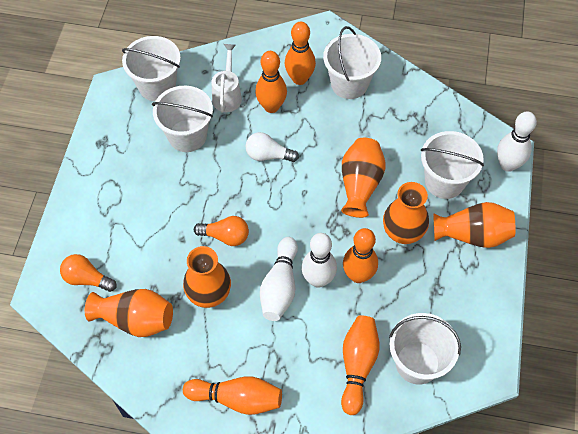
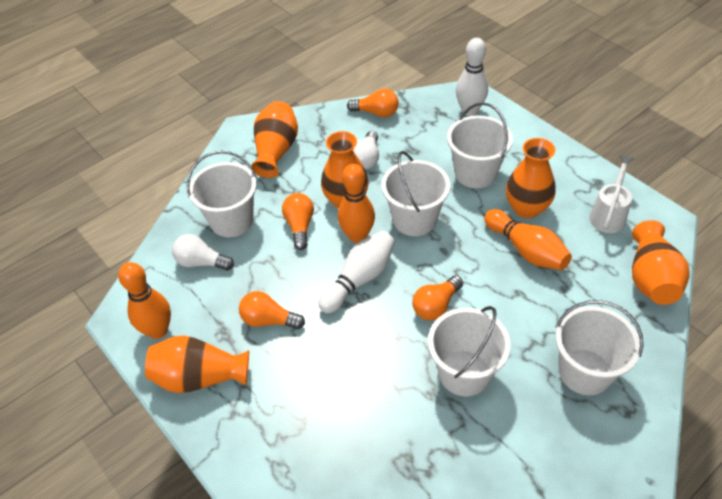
orange bowling pin: [183,376,282,415] [255,51,287,113] [285,22,316,85] [341,315,380,415] [343,228,378,283] = 5 -> [118,262,171,339] [338,164,375,243] [484,209,572,270] = 3
orange light bulb: [60,254,116,292] [194,216,249,246] = 2 -> [239,291,305,329] [282,193,314,250] [347,89,399,117] [412,275,463,321] = 4
white bowling pin: [260,237,298,321] [302,233,337,288] [497,112,537,172] = 3 -> [318,231,395,313] [456,38,488,116] = 2
white light bulb: [245,132,299,162] = 1 -> [172,234,234,271] [353,131,379,170] = 2

